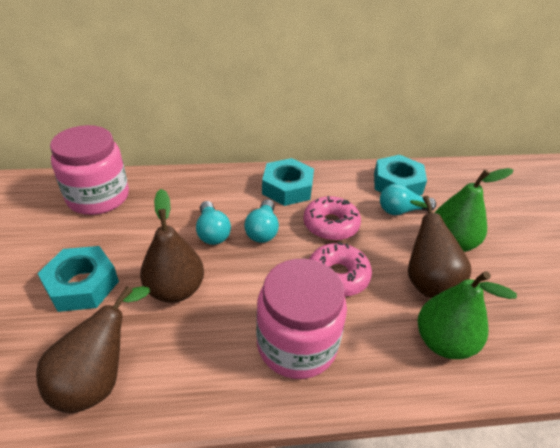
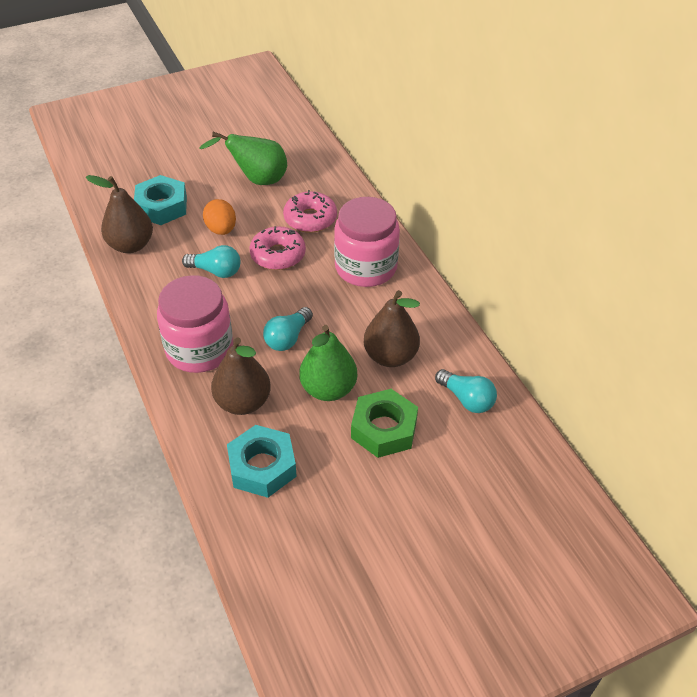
green nut: none = 0 -> [351,389,418,458] = 1
orange egg: none = 0 -> [203,199,236,235] = 1
turquoise nut: [37,246,119,312] [262,158,314,206] [374,155,427,196] = 3 -> [134,175,187,225] [227,425,297,498] = 2

